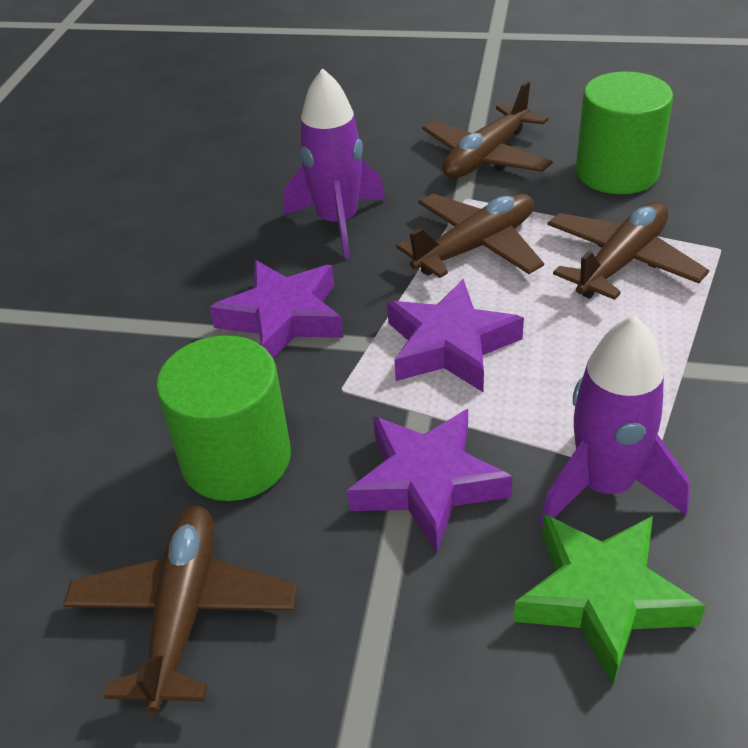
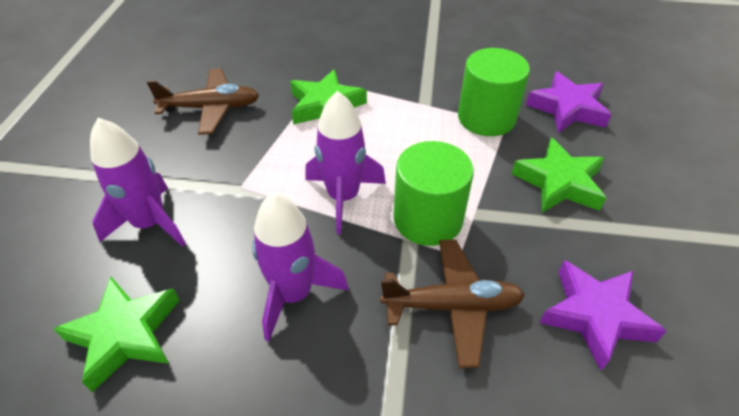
brown plane: [63,506,297,713] [396,193,544,278] [422,81,553,178] [547,202,709,300] = 4 -> [147,68,259,135] [380,240,525,368] = 2
green star: [513,514,706,685] = 1 -> [54,277,180,392] [290,69,367,124] [512,138,606,213] = 3
purple rocket: [283,68,385,259] [540,315,690,526] = 2 -> [90,118,186,247] [252,192,348,341] [305,91,386,234] = 3
purple star: [209,260,343,358] [347,409,513,552] [387,279,524,392] = 3 -> [526,71,612,133] [539,260,666,371] = 2

